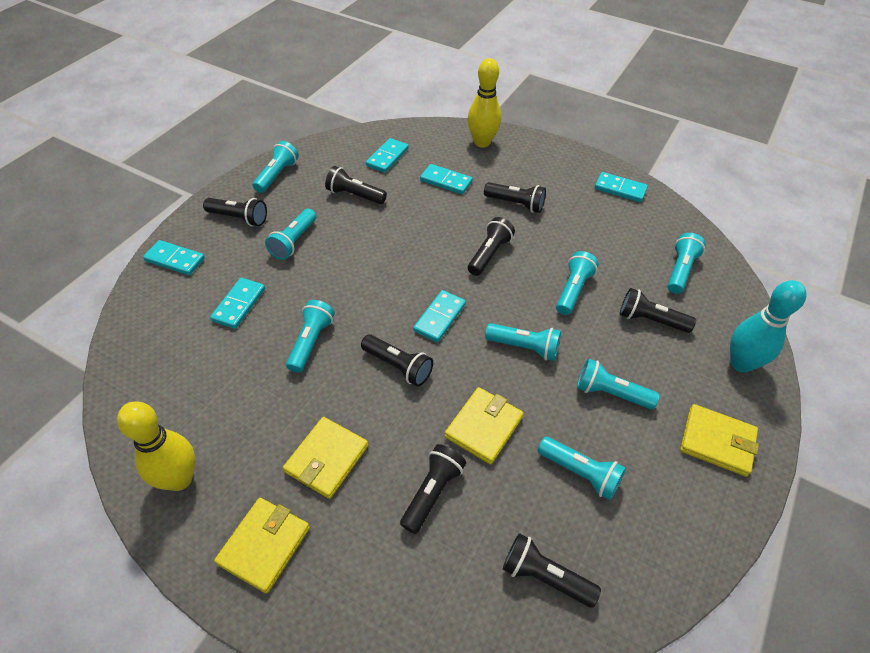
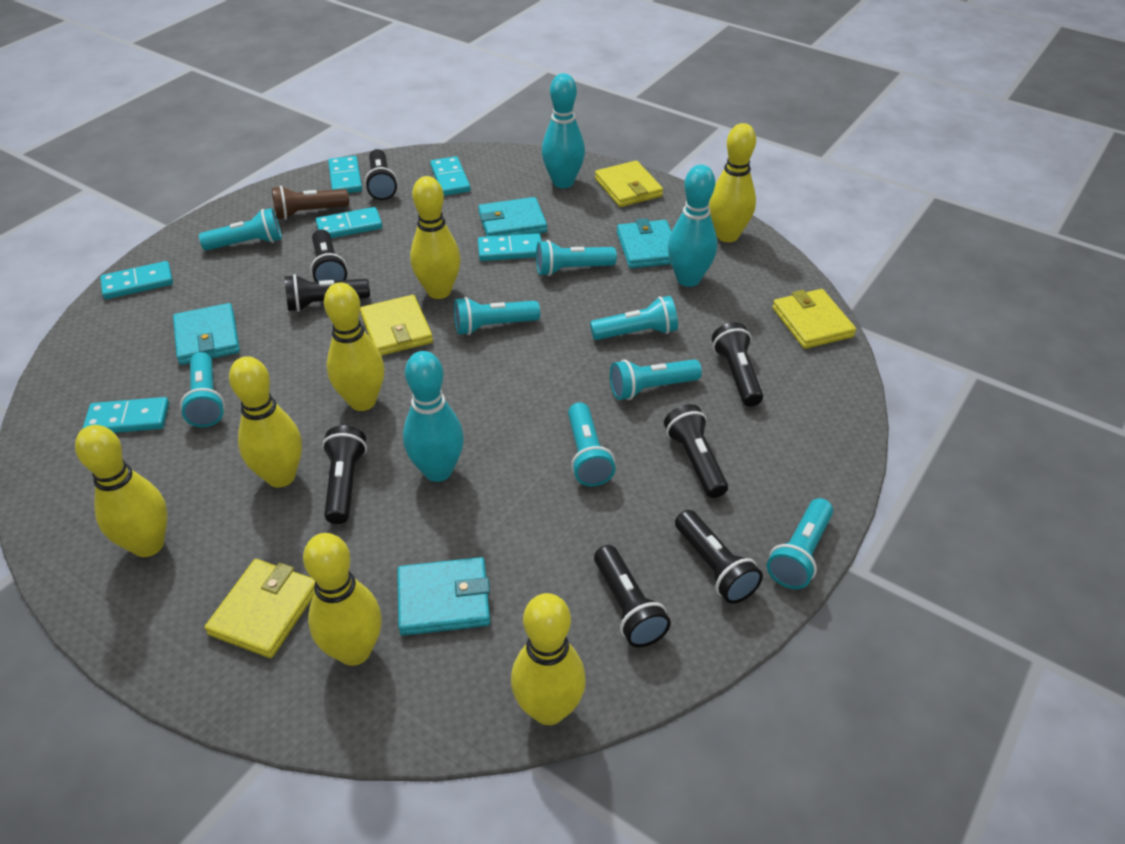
brown flashlight: none = 0 -> [272,186,349,220] = 1
turquoise bowling pin: [730,280,807,373] = 1 -> [403,351,464,482] [542,73,585,188] [668,165,717,287] = 3
turquoise wallet: none = 0 -> [173,303,240,365] [397,557,490,636] [478,197,547,237] [617,219,672,268] = 4
yellow bowling pin: [117,401,195,491] [467,58,501,148] = 2 -> [75,425,168,557] [229,356,302,488] [303,533,382,666] [324,282,385,411] [410,176,461,299] [511,593,586,725] [709,123,756,242] = 7

